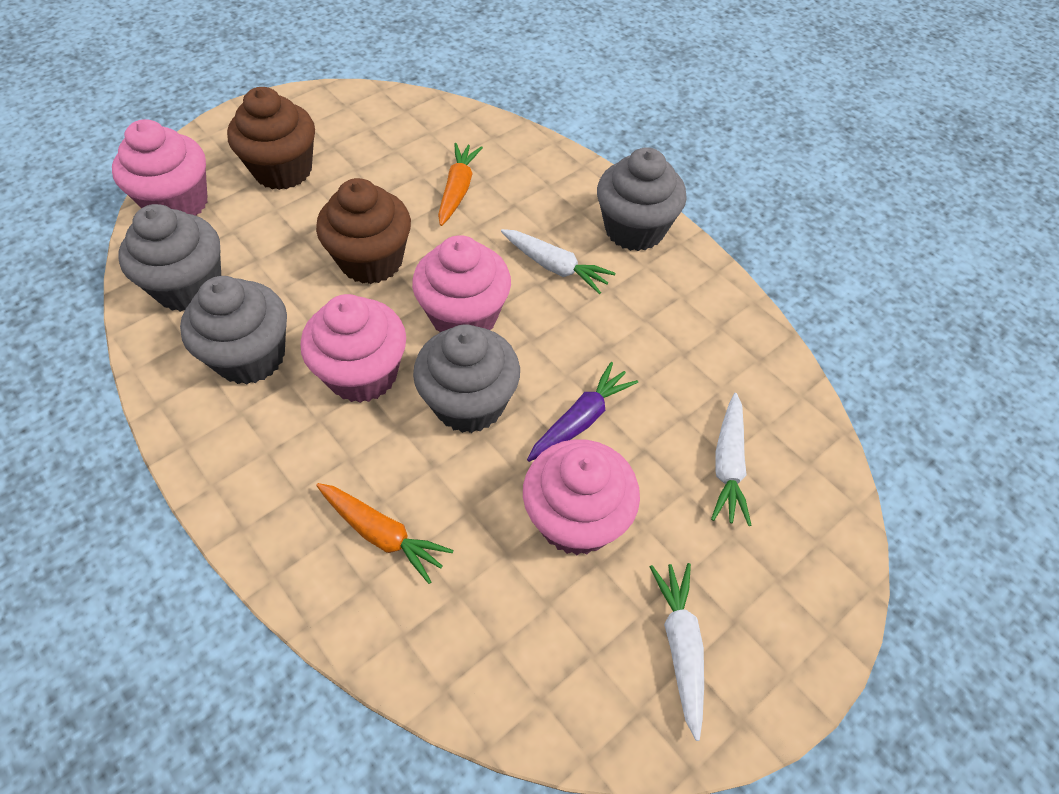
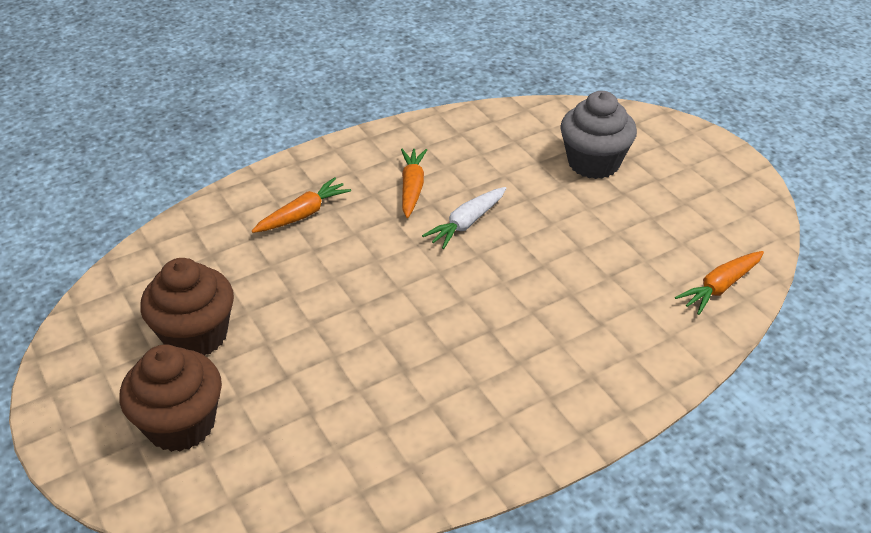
grey cupcake: [118,204,221,312] [180,276,287,385] [413,324,520,433] [597,147,687,251] = 4 -> [560,91,637,179] = 1
orange carrot: [316,483,454,584] [438,143,483,226] = 2 -> [252,177,351,233] [401,149,427,218] [675,251,764,315] = 3
pink cupcake: [112,119,208,216] [301,294,406,403] [412,235,511,332] [523,439,640,555] = 4 -> none = 0
purple carrot: [527,362,638,462] = 1 -> none = 0
white carrot: [501,229,616,294] [650,563,704,741] [711,393,752,526] = 3 -> [422,187,506,249] = 1

